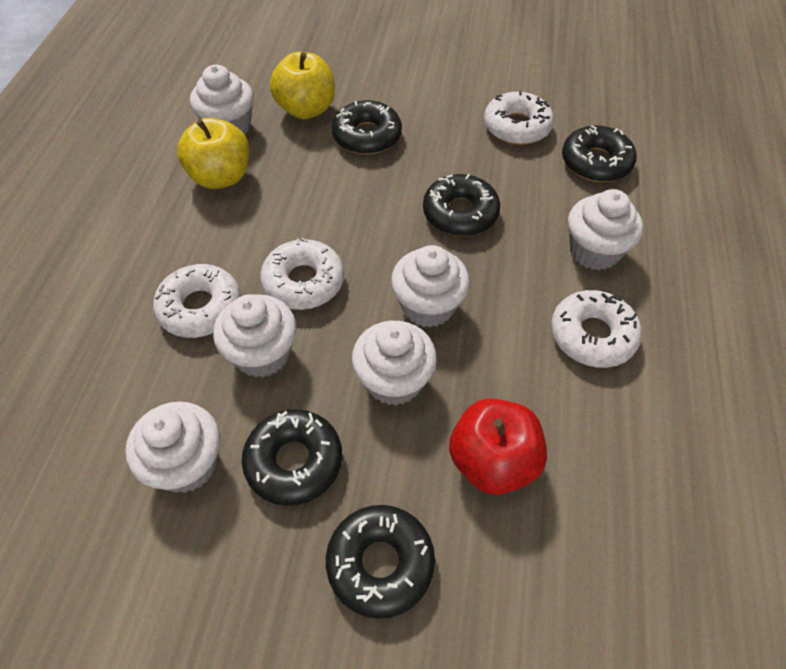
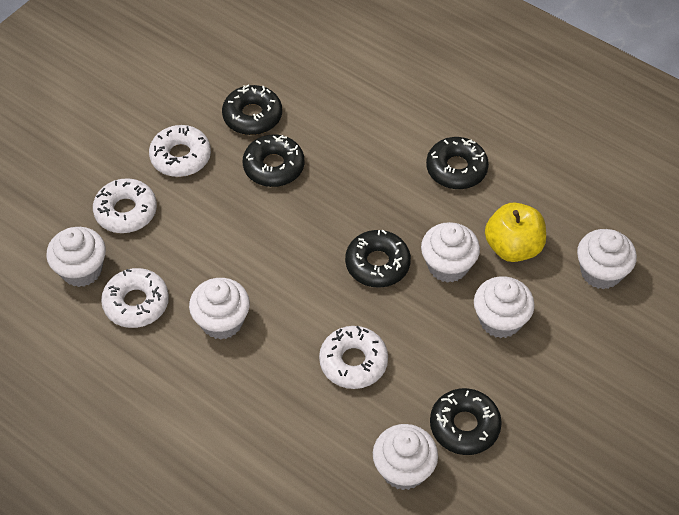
red apple: [449,398,547,495] = 1 -> none = 0
yellow apple: [177,118,250,189] [270,52,335,119] = 2 -> [485,203,546,262] = 1

